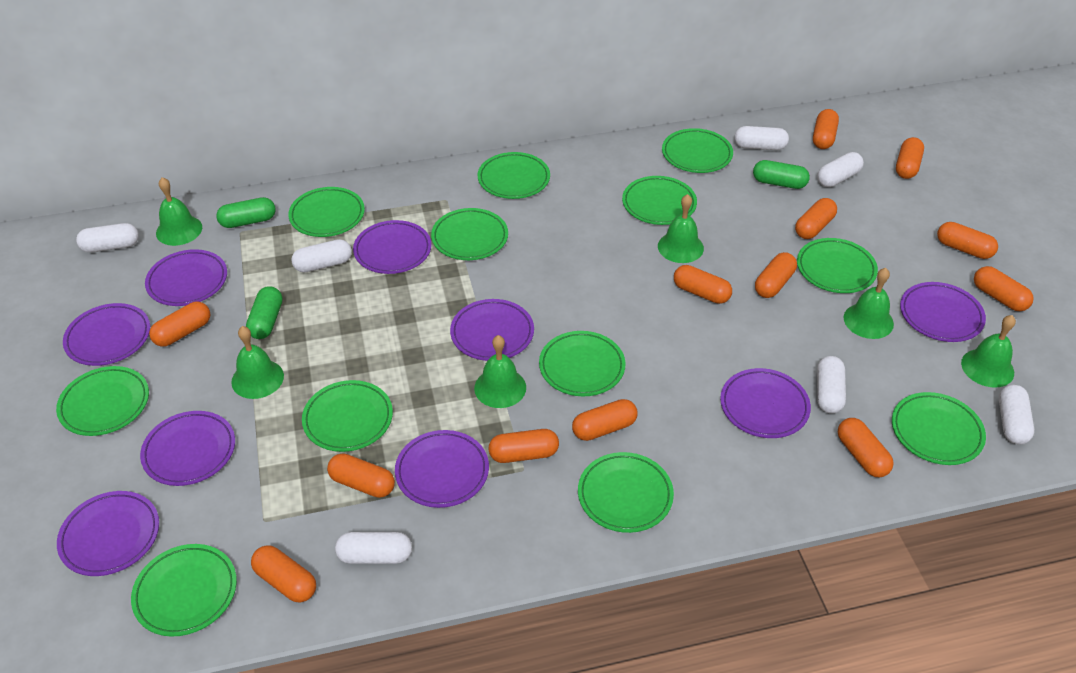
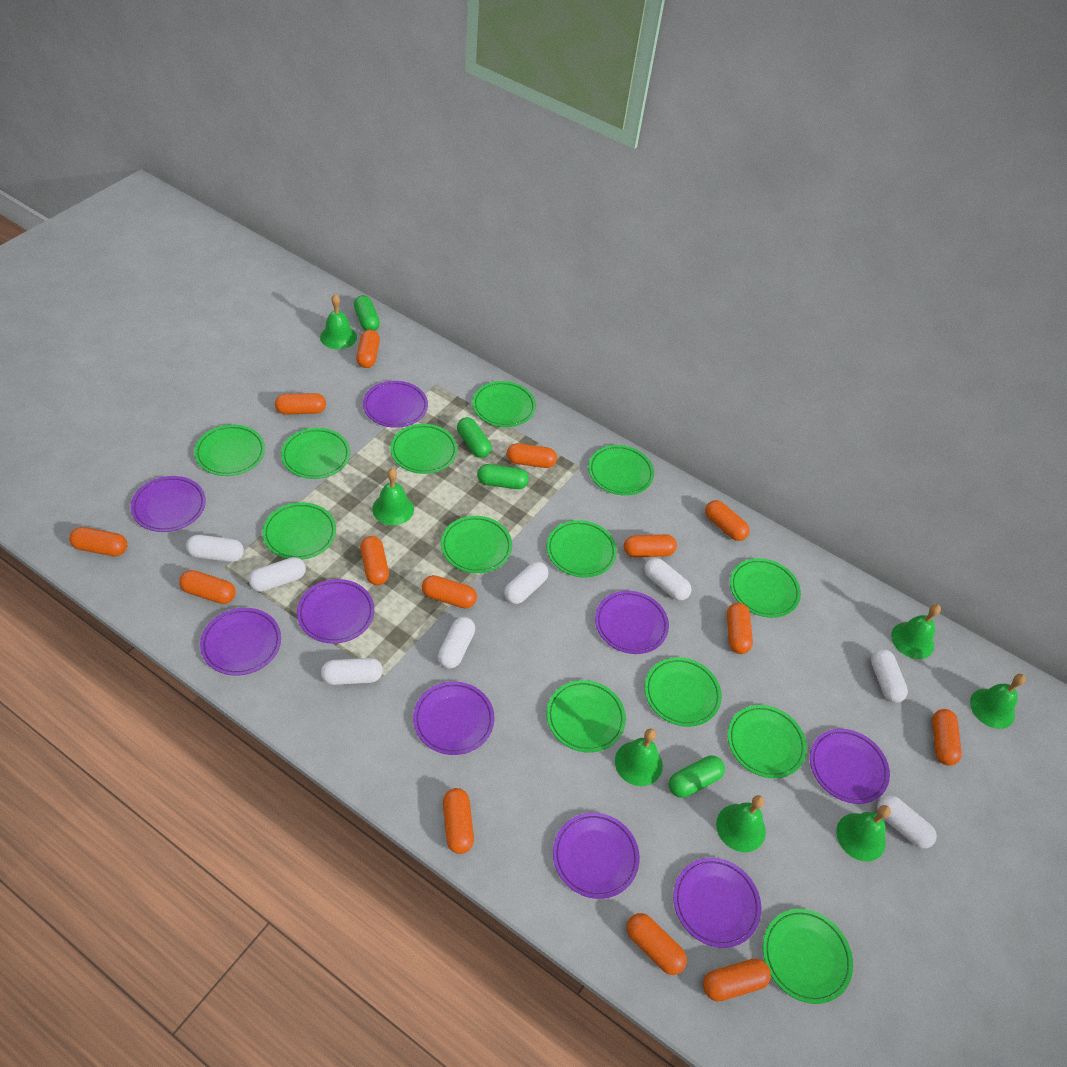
green bell: [156,177,202,246] [231,326,284,399] [474,335,526,408] [658,194,704,263] [844,268,894,339] [961,315,1016,388] = 6 -> [320,294,357,349] [372,468,414,525] [615,729,663,786] [716,795,766,852] [836,805,891,862] [891,604,941,659] [970,674,1026,729] = 7
green capsule: [216,197,276,228] [246,286,282,339] [753,160,810,189] = 3 -> [354,295,380,331] [457,417,492,458] [477,464,529,489] [669,756,725,798] = 4
green plate: [56,366,149,436] [131,544,237,637] [288,187,365,237] [302,380,393,452] [431,208,508,260] [477,152,550,199] [539,331,626,396] [578,452,674,533] [622,176,697,225] [662,128,733,173] [797,238,878,293] [892,392,986,465] = 12 -> [194,425,265,476] [262,502,336,560] [281,428,350,479] [390,424,457,474] [441,516,512,573] [472,381,536,427] [547,520,617,578] [547,680,626,753] [588,445,654,496] [645,657,722,727] [728,705,807,778] [730,558,801,618] [763,909,853,1004] = 13
orange capsule: [149,301,210,347] [251,545,316,602] [327,453,395,498] [489,429,559,463] [572,399,637,441] [674,265,732,304] [755,252,797,298] [795,198,837,239] [813,109,839,149] [838,418,894,477] [896,137,924,179] [937,222,998,259] [974,266,1034,311] = 13 -> [69,527,127,556] [179,570,236,604] [275,393,326,414] [356,330,380,368] [360,536,389,585] [422,575,477,609] [443,788,474,854] [507,443,557,468] [624,534,677,557] [627,913,687,975] [703,958,771,1002] [705,500,750,541] [727,603,753,654] [932,709,962,766] = 14
white capsule: [76,223,139,252] [291,239,352,273] [335,532,412,564] [734,126,789,150] [817,152,864,187] [817,356,846,414] [999,385,1034,444] = 7 -> [186,535,244,562] [249,557,306,592] [321,658,383,685] [438,617,475,669] [504,562,549,604] [644,558,692,600] [871,649,908,703] [877,795,937,849] = 8

